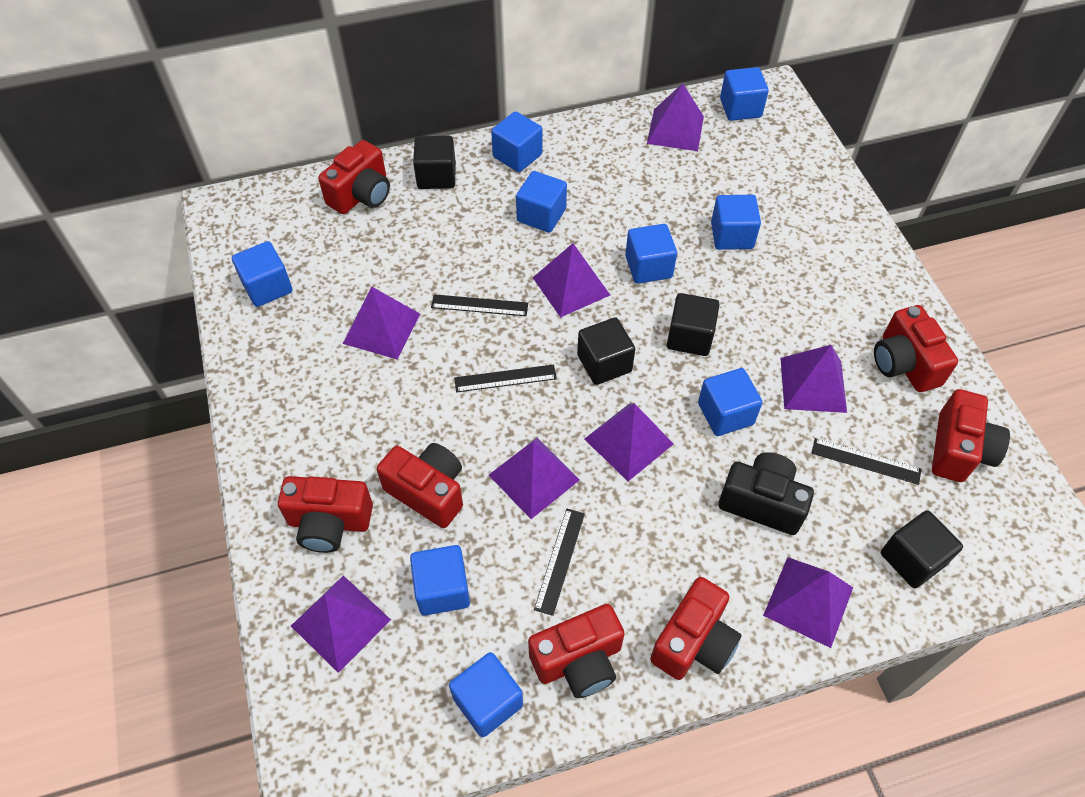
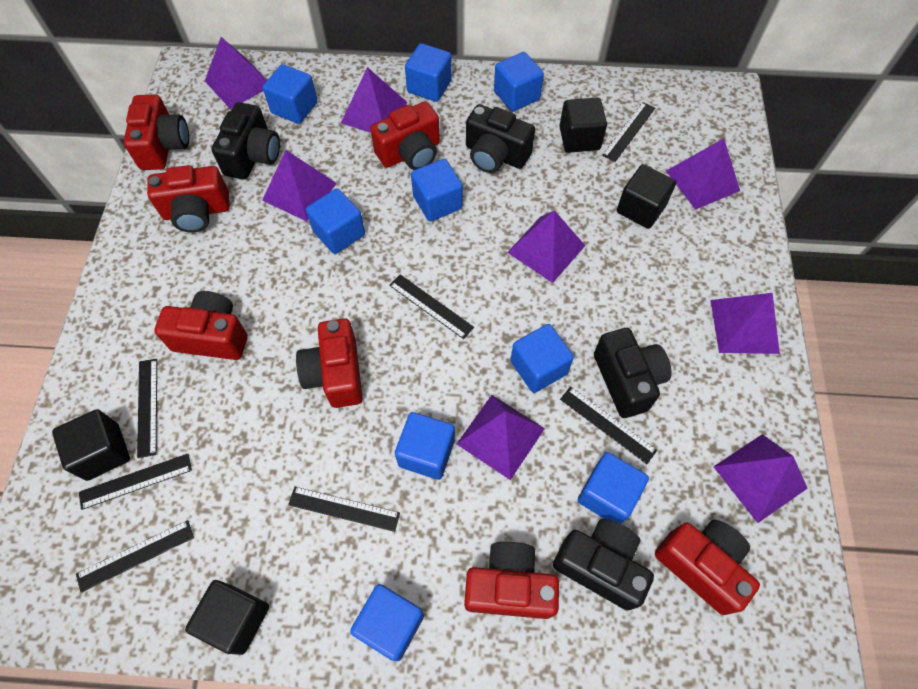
black camera: [718,452,814,535] = 1 -> [212,102,280,180] [466,104,535,173] [553,519,654,611] [594,328,672,418] = 4
black ruler: [431,294,528,316] [454,364,557,392] [534,509,585,616] [812,438,921,485] = 4 -> [76,520,194,593] [79,454,192,510] [137,359,157,458] [288,487,400,532] [389,274,474,339] [560,387,657,464] [602,102,655,162] = 7

